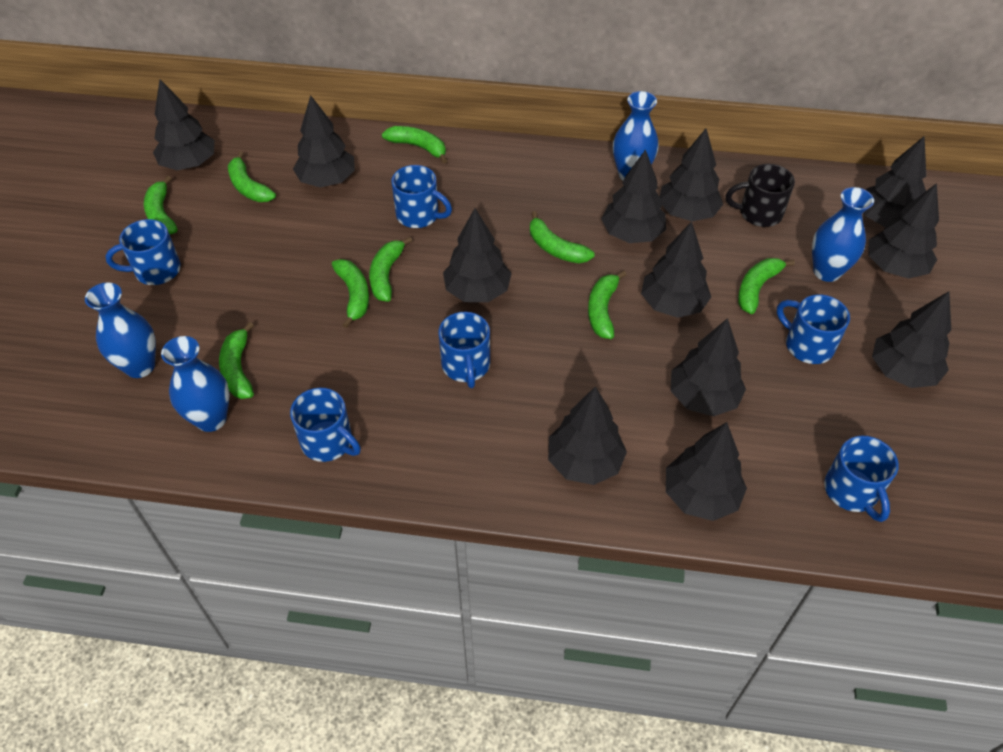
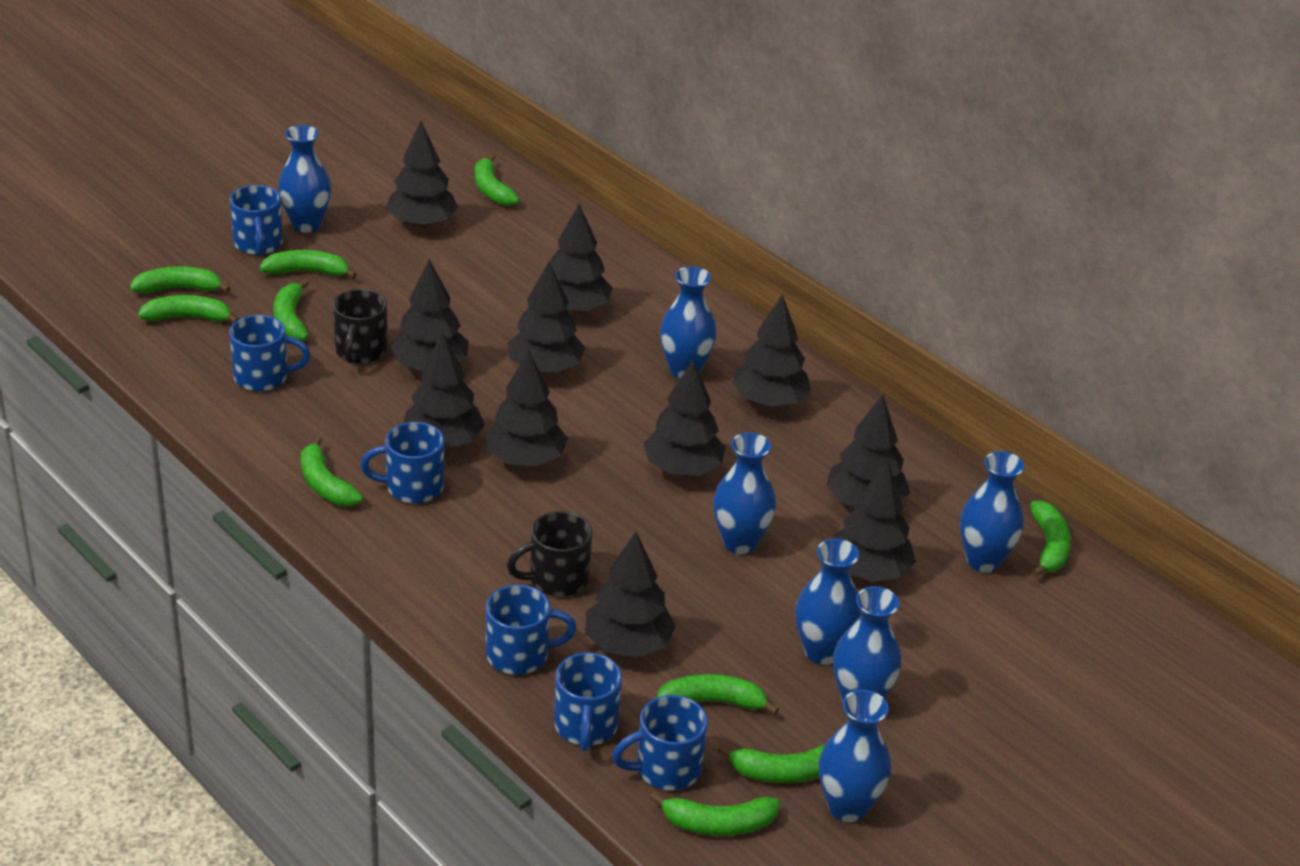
black mug: [726,164,795,227] = 1 -> [333,289,388,364] [507,511,592,597] = 2
black tree: [153,79,215,170] [293,95,355,187] [443,208,512,302] [548,386,627,485] [601,150,666,243] [641,221,711,318] [660,129,723,221] [666,422,747,521] [671,318,746,416] [864,136,926,227] [868,183,939,279] [872,291,951,388] = 12 -> [387,121,458,228] [390,259,469,371] [404,332,485,449] [486,350,568,466] [508,262,585,374] [550,204,613,313] [585,532,676,658] [644,360,726,476] [732,294,811,407] [826,394,910,508] [833,461,916,582] = 11
blue vase: [85,282,156,378] [161,336,229,432] [613,91,659,181] [812,187,874,282] = 4 -> [278,125,331,233] [660,266,717,379] [713,432,776,554] [795,539,861,665] [819,690,891,822] [833,586,901,703] [960,451,1024,572] = 7
green banana: [144,176,178,235] [219,322,254,399] [228,151,276,202] [332,259,369,328] [369,236,412,302] [382,126,447,163] [530,211,595,263] [588,270,627,339] [738,258,795,314] = 9 -> [130,266,231,294] [138,295,239,323] [260,250,357,279] [274,279,309,341] [301,436,363,506] [475,154,520,206] [650,792,780,836] [656,674,779,715] [717,744,825,783] [1030,500,1071,577] = 10

